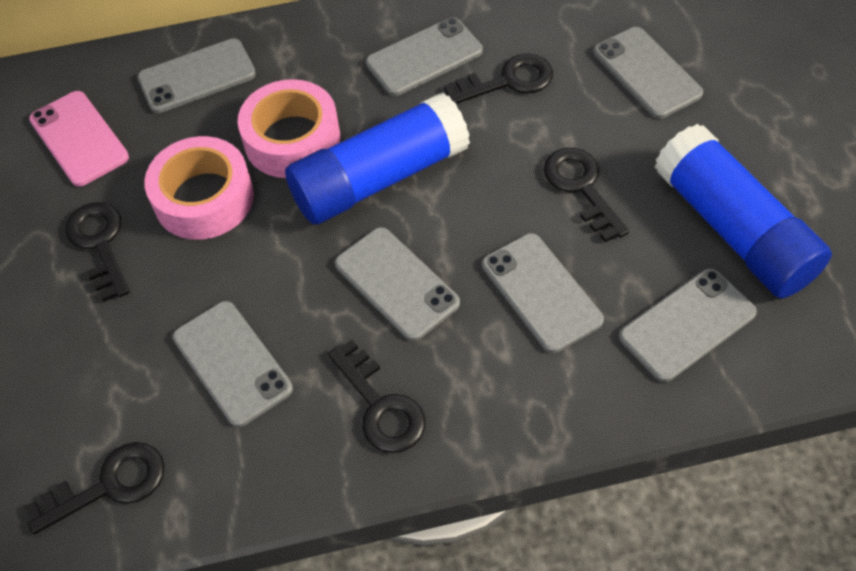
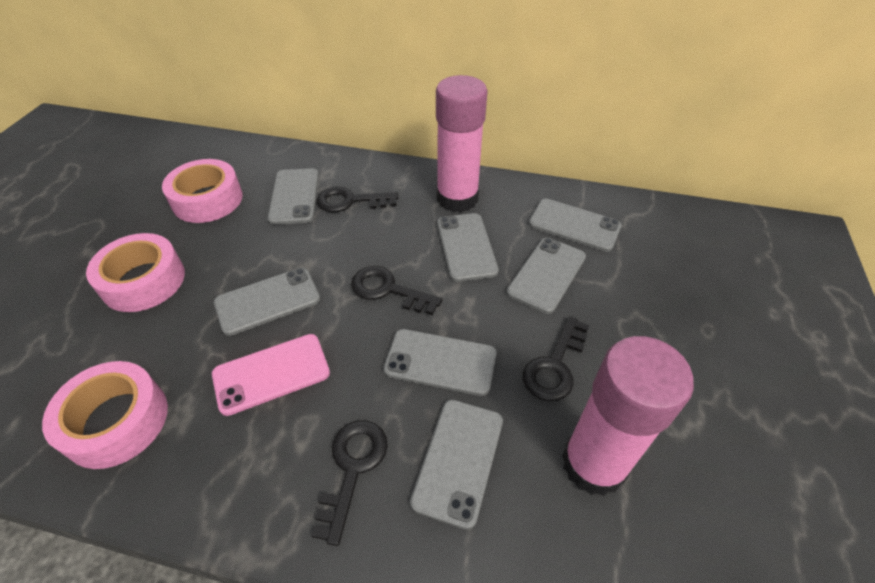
black key: [25,442,165,535] [66,202,130,302] [328,340,425,453] [444,54,553,104] [544,148,629,242] = 5 -> [311,420,388,546] [317,187,398,212] [351,266,442,315] [523,316,589,401] = 4
blue glue stick: [285,93,470,225] [654,124,832,298] = 2 -> none = 0
pink glue stick: none = 0 -> [436,75,488,212] [562,336,694,496] = 2
pink tape: [144,136,254,240] [238,79,340,178] = 2 -> [42,361,168,469] [86,233,185,312] [162,159,243,223] = 3

